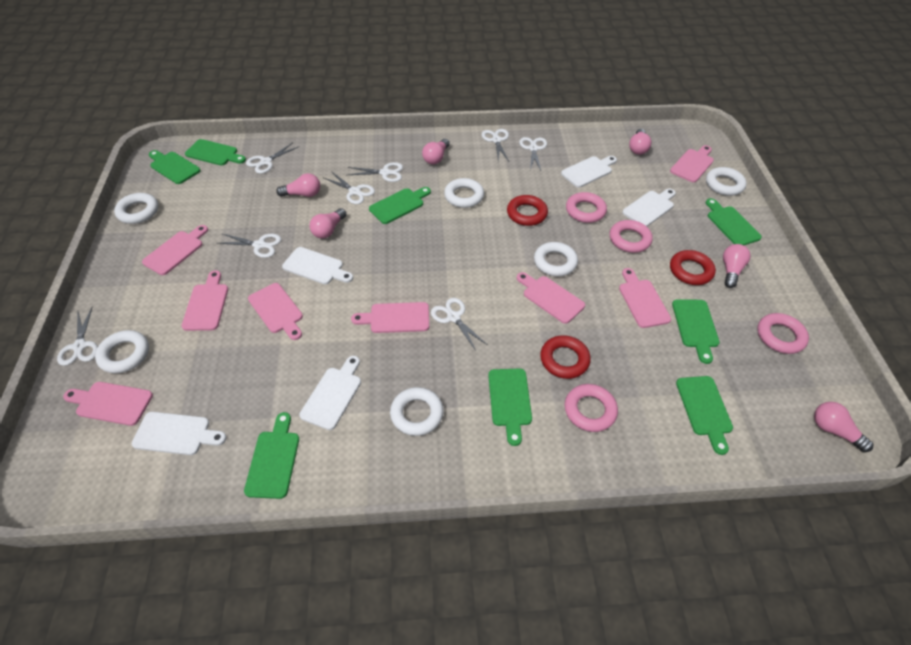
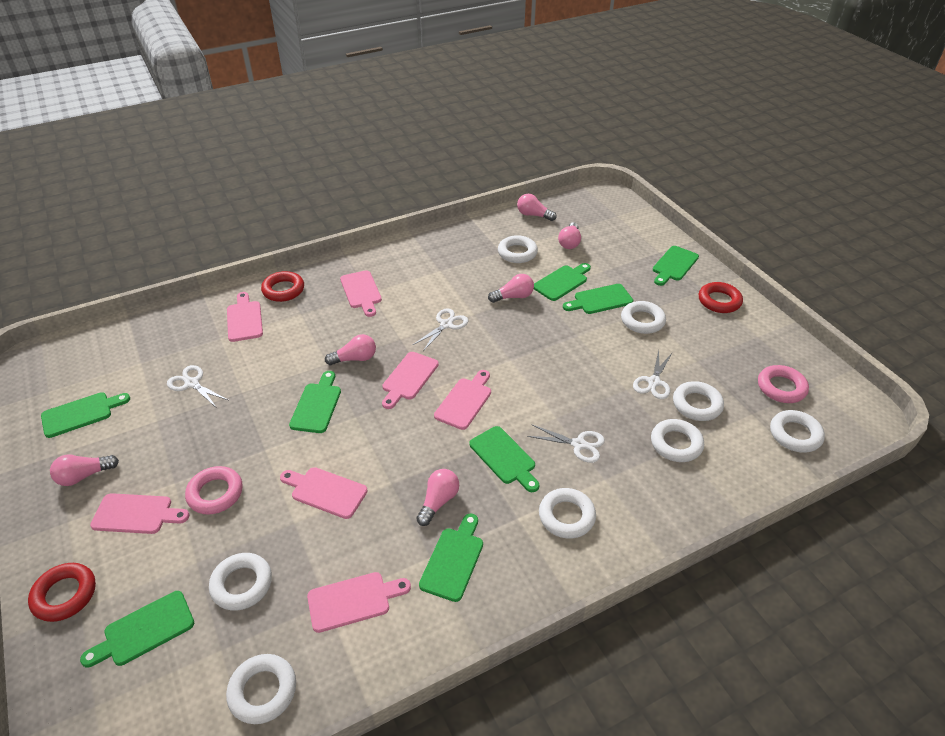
pink cutting board: [63,382,153,426] [142,225,208,275] [181,270,228,331] [248,283,303,340] [351,302,429,333] [517,272,585,324] [619,268,671,328] [670,145,714,182] = 8 -> [90,493,189,534] [227,292,263,342] [280,467,368,519] [307,572,411,633] [340,270,382,317] [382,352,439,409] [434,370,491,430] = 7
pink ring: [565,384,618,432] [566,192,607,223] [610,220,653,253] [757,313,809,354] = 4 -> [185,466,243,514] [758,365,809,403] = 2
white cutting board: [132,412,226,455] [282,247,353,284] [299,356,361,430] [561,156,617,188] [622,189,676,226] = 5 -> none = 0
white ring: [95,330,149,373] [114,193,158,224] [390,387,444,436] [444,178,484,208] [534,242,578,277] [706,167,747,196] = 6 -> [209,553,272,611] [226,654,296,724] [498,235,538,263] [539,488,596,539] [621,301,666,334] [651,419,704,462] [673,381,724,421] [770,410,825,453] = 8
white scissors: [57,308,98,366] [218,234,281,258] [246,143,300,174] [324,171,375,204] [348,162,403,182] [431,298,487,351] [481,129,509,161] [519,137,547,170] = 8 -> [167,365,228,408] [413,308,469,351] [527,424,605,463] [633,350,672,399] = 4

